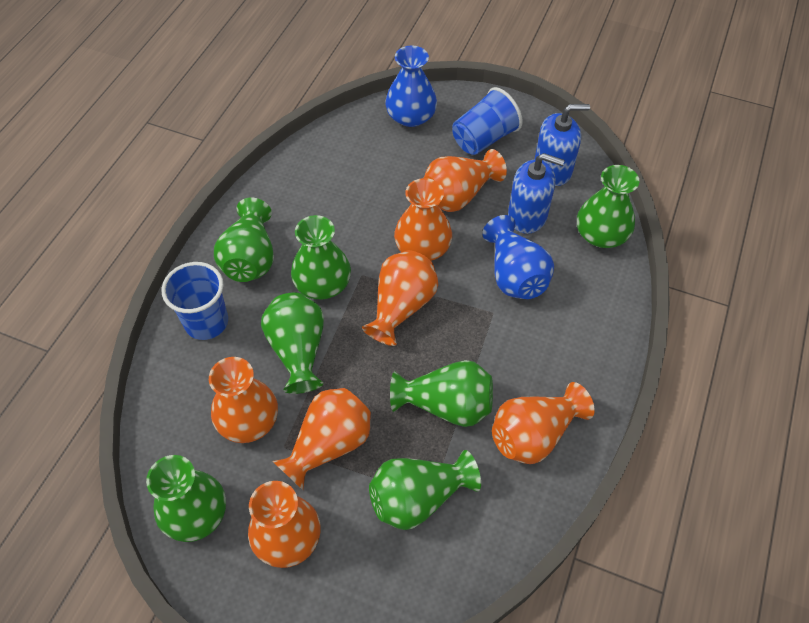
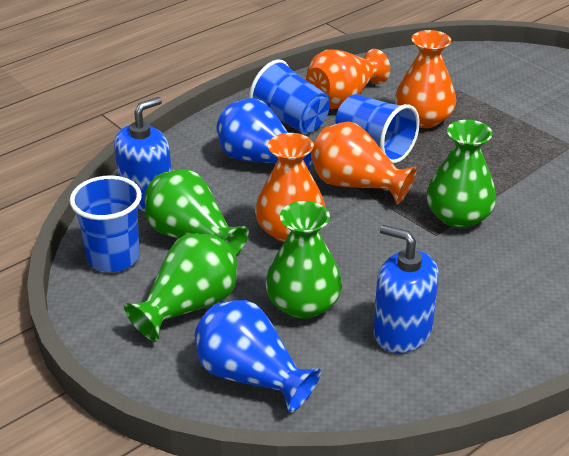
blue cup: [162,262,228,340] [452,87,523,155] = 2 -> [70,175,142,272] [249,59,330,134] [336,94,420,163] = 3
green vase: [146,455,226,542] [214,198,274,282] [261,293,324,394] [291,215,351,299] [369,450,481,530] [390,360,493,427] [577,165,639,248] = 7 -> [124,233,237,342] [144,169,249,256] [265,201,342,319] [426,120,497,228] = 4
orange vase: [209,357,278,443] [248,481,321,568] [272,388,371,490] [362,250,438,346] [394,178,452,261] [424,149,507,212] [492,382,595,464] = 7 -> [255,133,325,242] [306,49,390,109] [311,121,417,205] [395,30,456,128] = 4

